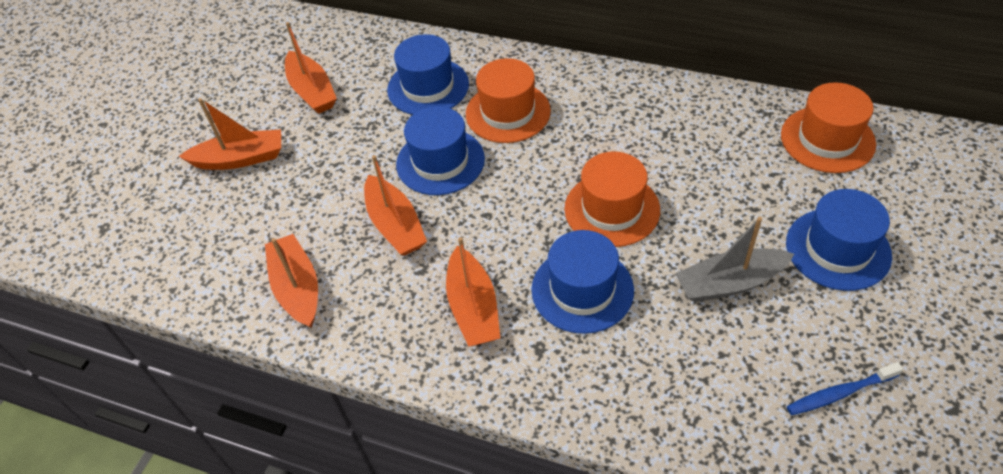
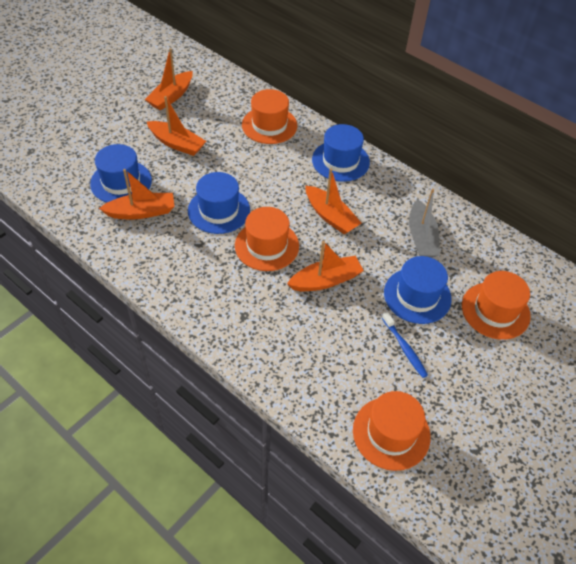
orange hat: [466,58,551,143] [564,152,660,247] [781,82,876,173] = 3 -> [235,207,299,271] [242,89,297,144] [353,391,431,471] [462,271,531,340] = 4

